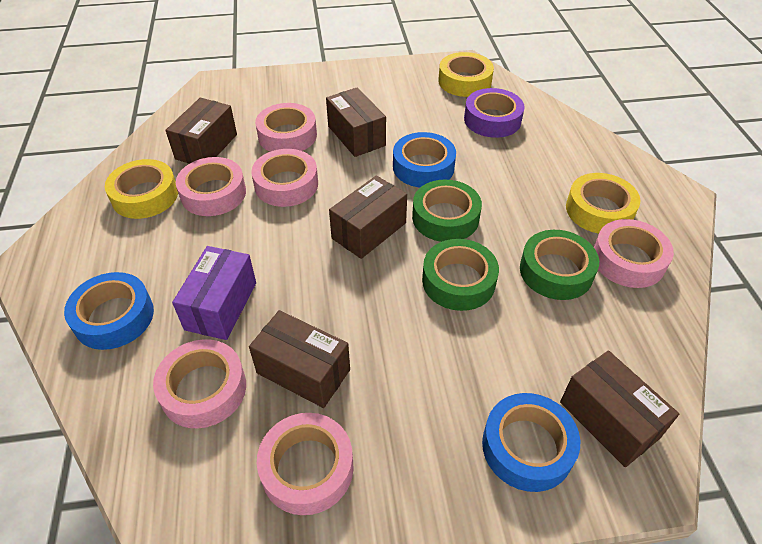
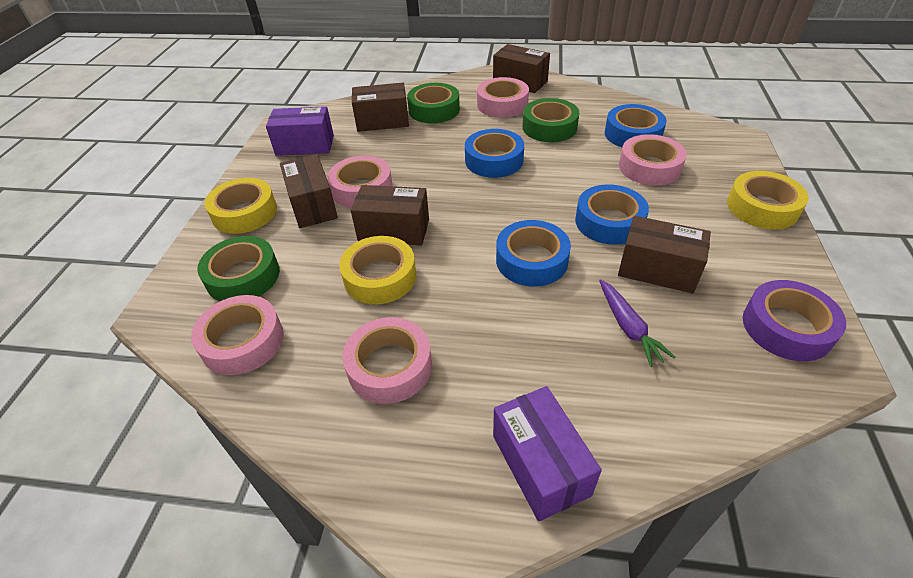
blue tape: [64,272,154,350] [393,132,456,187] [482,393,580,492] = 3 -> [465,129,524,178] [496,220,571,286] [575,184,649,245] [605,104,666,147] = 4
pink tape: [153,339,246,428] [176,157,246,216] [251,149,318,207] [255,103,317,152] [257,413,354,515] [594,219,674,288] = 6 -> [191,295,284,375] [328,155,393,208] [343,317,432,404] [477,77,529,118] [619,134,687,185] = 5
purple box: [172,246,256,340] = 1 -> [266,106,334,156] [493,386,602,522] = 2
purple carrot: none = 0 -> [599,279,675,367] = 1

